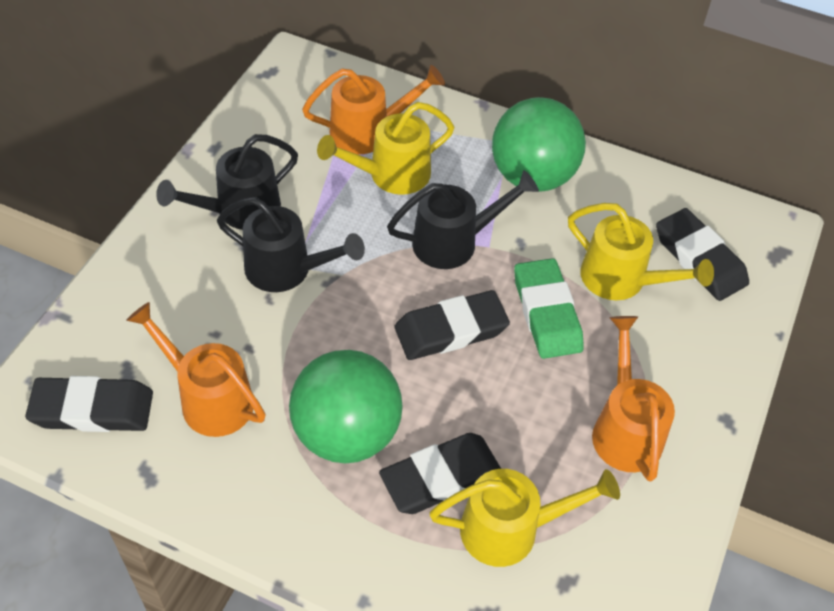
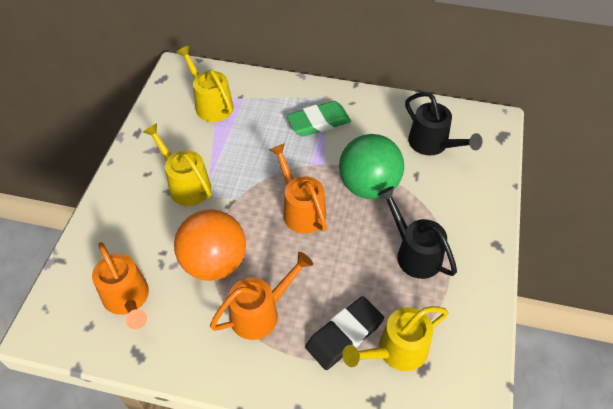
black eraser: [25,376,153,432] [379,433,501,514] [394,290,510,360] [656,208,749,301] = 4 -> [305,296,384,370] = 1
black watering can: [156,134,298,230] [217,197,365,292] [387,170,539,269] = 3 -> [377,186,457,279] [405,92,482,155] = 2
green ball: [289,350,403,463] [492,97,586,192] = 2 -> [339,134,404,199] = 1
orange ball: none = 0 -> [174,209,246,281] = 1

